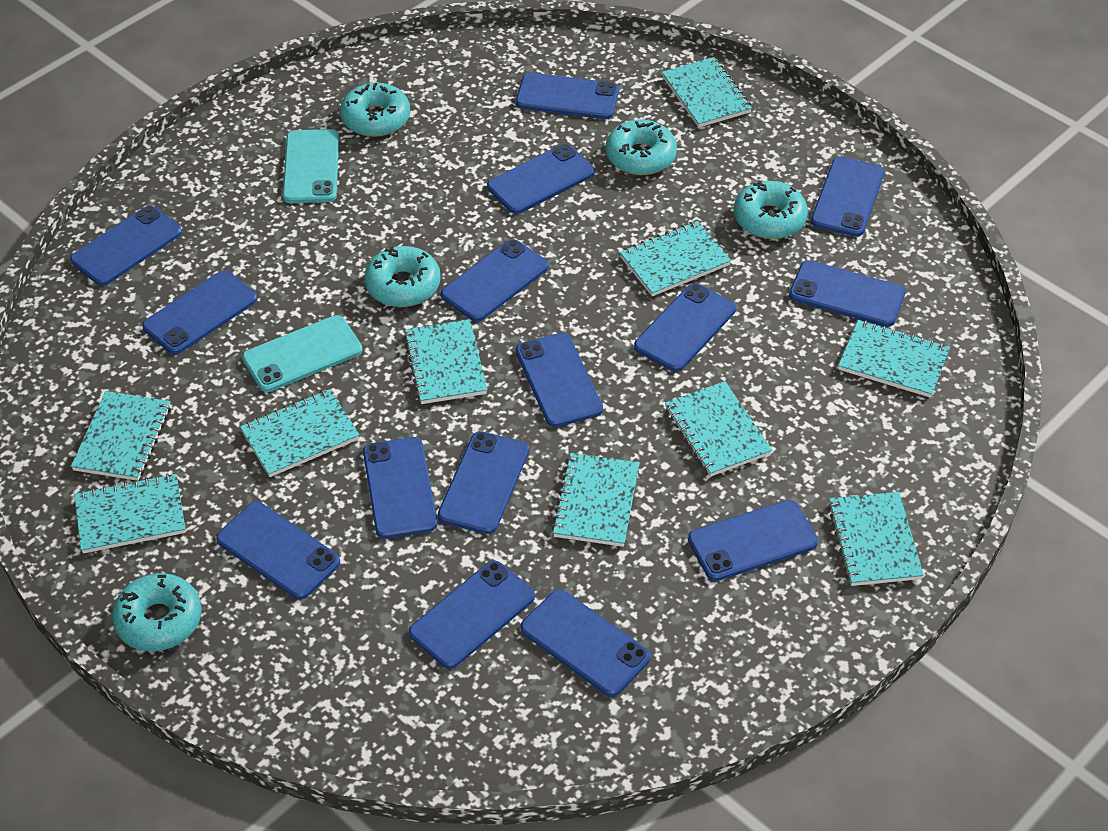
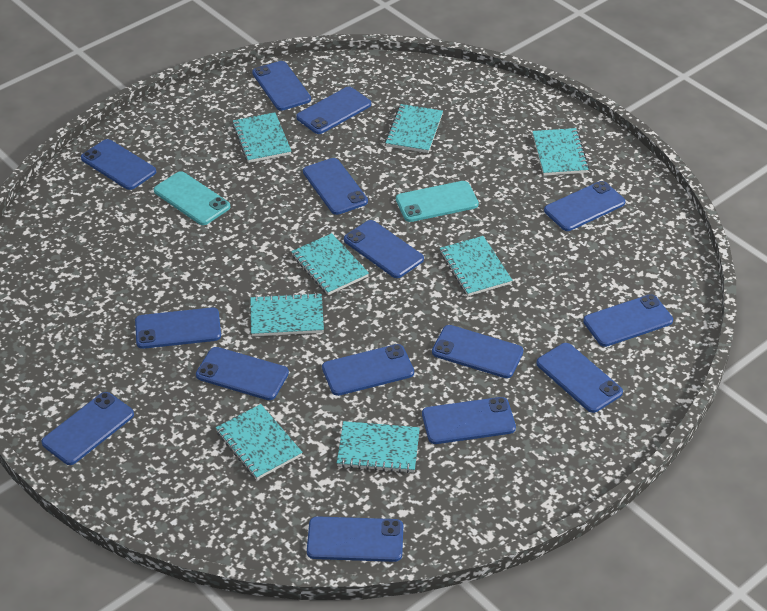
turquoise donut: [112,573,202,651] [340,82,410,137] [364,246,441,307] [606,120,677,175] [734,181,808,239] = 5 -> none = 0
turquoise notebook: [71,391,171,481] [74,473,186,554] [240,389,360,477] [404,319,487,404] [552,453,640,547] [620,221,731,296] [662,57,752,128] [665,381,772,477] [828,492,924,586] [838,320,950,398] = 10 -> [216,404,303,480] [232,112,291,163] [250,293,324,336] [291,233,369,295] [337,421,420,473] [385,104,443,153] [440,236,512,296] [532,128,589,176] = 8

